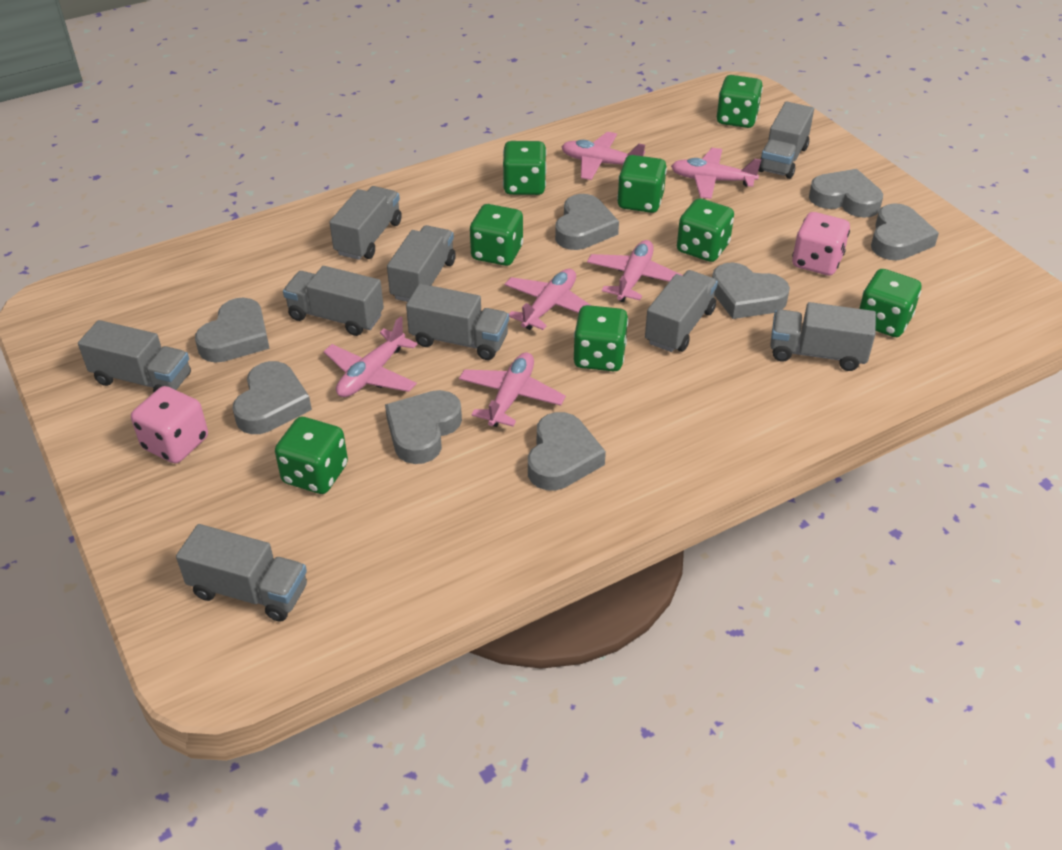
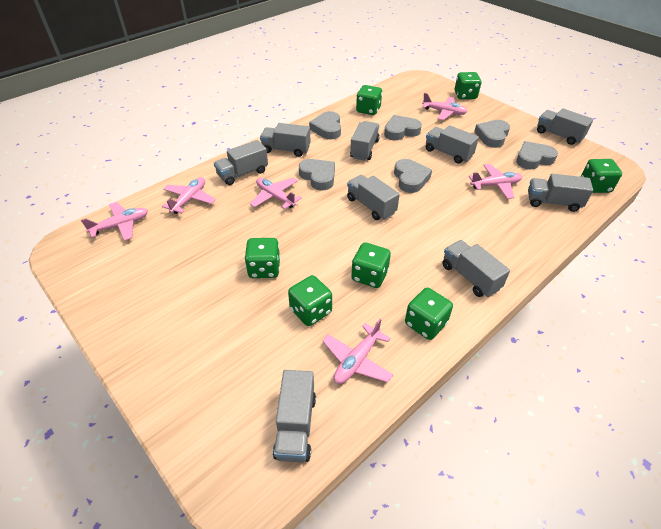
green dice: [275,417,348,494] [470,204,523,266] [503,141,547,195] [574,305,628,371] [617,155,667,213] [677,198,734,262] [717,75,763,128] [859,269,921,337] = 8 -> [245,238,280,278] [288,275,332,326] [351,242,391,288] [356,85,382,115] [405,288,453,340] [455,72,481,99] [581,159,622,193] = 7
grey heart: [195,298,270,363] [232,361,312,434] [385,390,462,464] [528,412,606,490] [555,194,619,250] [712,262,790,319] [809,169,883,218] [871,203,939,260] = 8 -> [299,159,335,190] [309,111,341,140] [384,115,422,140] [394,159,432,193] [474,120,510,148] [516,141,558,169] = 6
pink dice: [131,386,208,463] [792,212,850,275] = 2 -> none = 0

